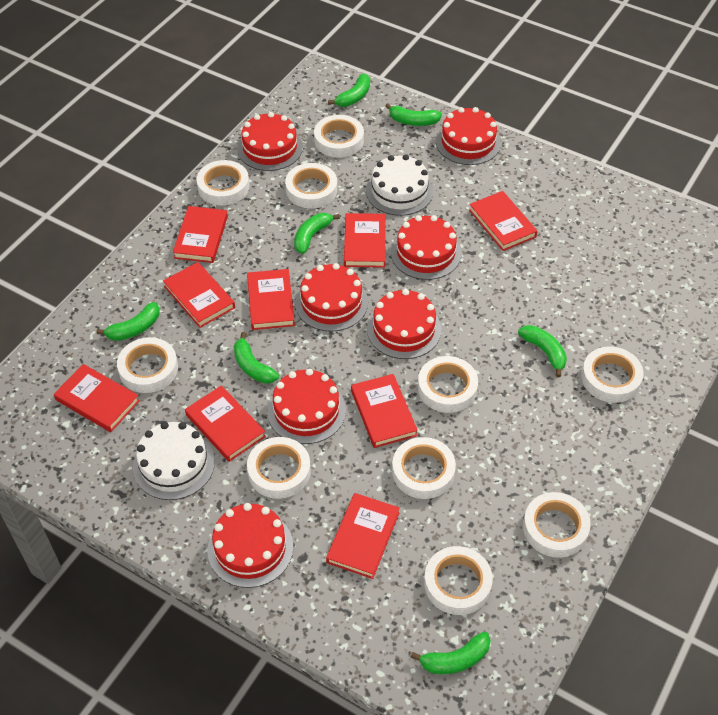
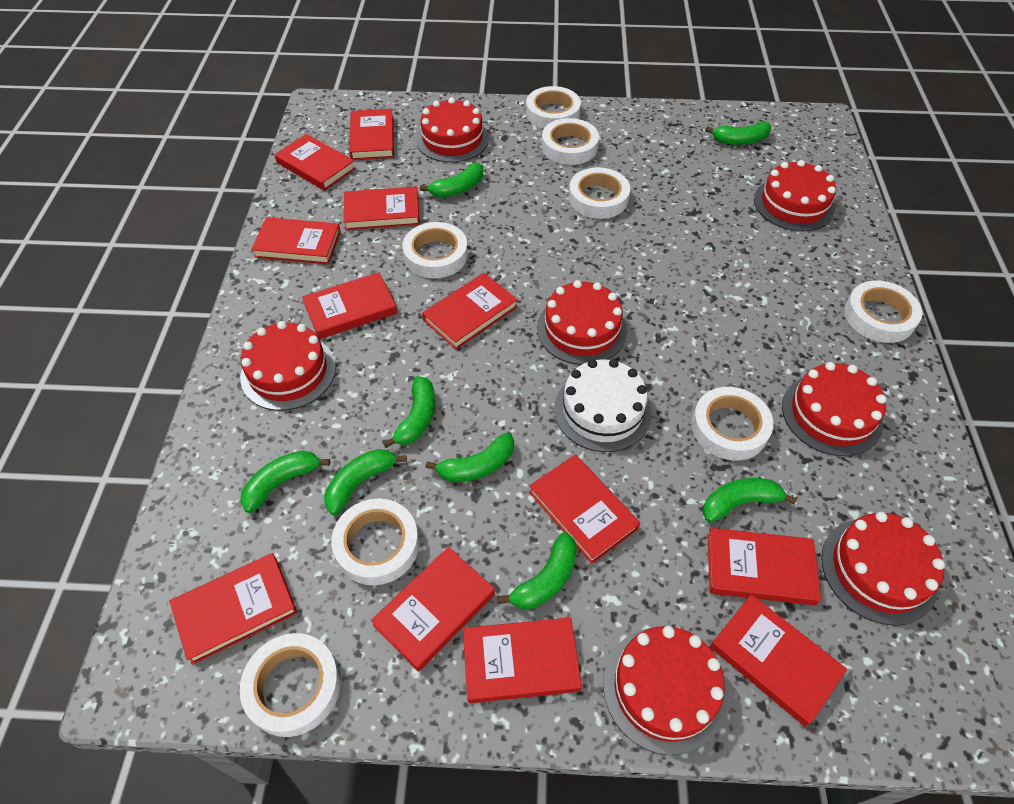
green banana: [96,302,160,341] [234,332,279,384] [294,213,340,254] [328,74,370,107] [385,103,442,126] [410,632,491,674] [518,325,567,377] = 7 -> [240,450,330,513] [324,449,407,515] [383,376,435,448] [420,163,483,197] [425,433,514,482] [497,532,577,609] [702,478,797,523] [705,122,772,145] = 8
red book: [54,364,140,432] [163,262,235,328] [173,206,228,263] [185,385,266,462] [247,269,295,330] [326,493,400,579] [344,213,386,268] [351,374,418,448] [469,191,538,251] = 9 -> [169,553,297,665] [251,217,341,264] [274,134,356,191] [302,272,397,339] [343,187,420,230] [349,109,394,160] [371,547,495,672] [422,273,518,349] [463,617,582,703] [529,454,640,564] [707,528,821,606] [710,594,847,727] = 12
white cake: [133,422,215,500] [366,155,433,216] = 2 -> [554,359,652,452] = 1
white tape: [117,337,178,393] [197,160,249,205] [247,437,311,499] [285,163,337,208] [314,115,364,158] [392,437,456,499] [418,356,478,413] [424,546,493,615] [523,492,591,558] [581,347,644,403] = 10 -> [240,633,341,737] [331,498,419,585] [402,222,468,278] [526,86,581,129] [542,118,599,165] [569,167,630,219] [692,387,773,460] [844,281,922,343] = 8

